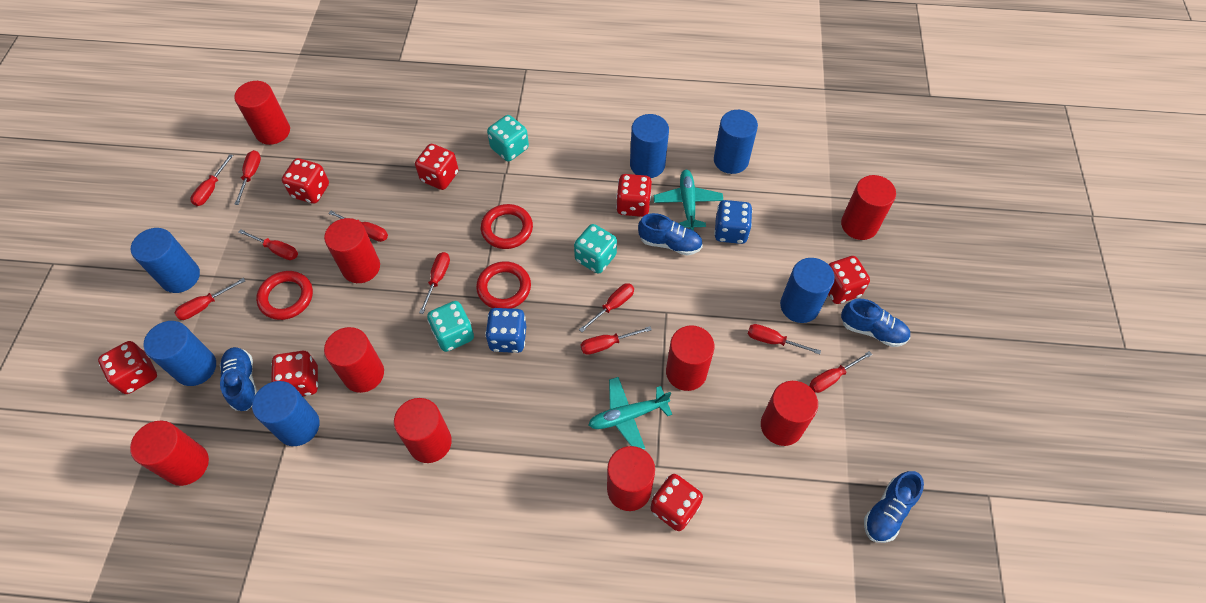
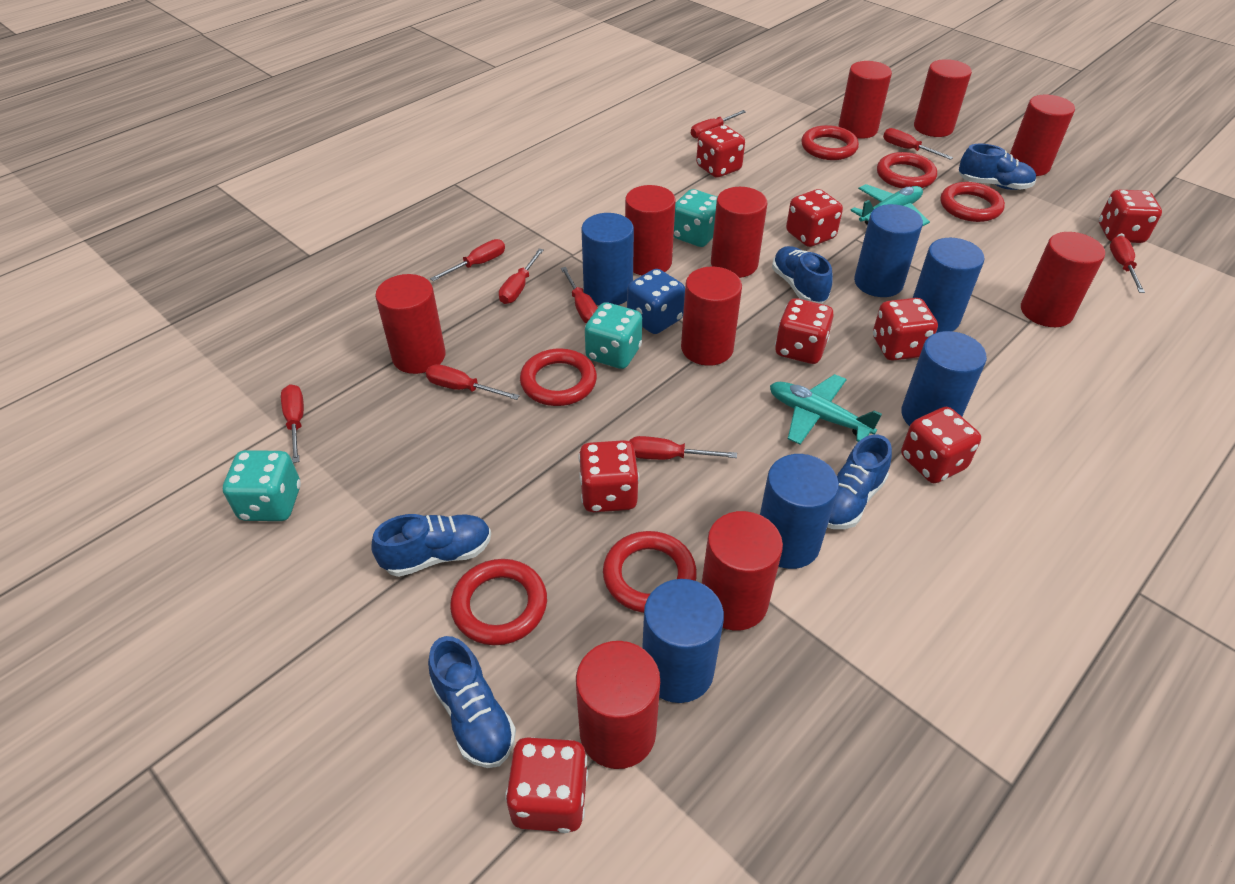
blue dice: [485,308,526,353] [714,200,753,244] = 2 -> [627,269,685,334] = 1
blue shoe: [220,347,258,411] [638,213,703,256] [841,299,910,347] [864,471,924,543] = 4 -> [371,514,491,577] [428,636,516,768] [772,246,833,304] [827,435,892,529] [959,144,1036,190] = 5
red cylinder: [130,421,209,486] [234,81,290,145] [324,218,380,283] [324,327,384,393] [394,398,452,463] [607,446,655,511] [666,325,714,391] [761,381,818,446] [841,175,896,240] = 9 -> [375,274,446,374] [576,641,660,769] [625,185,676,275] [681,267,742,366] [702,511,783,631] [711,187,767,278] [838,61,892,139] [914,59,972,137] [1010,95,1075,176] [1021,232,1105,327] = 10
red dice: [98,341,157,394] [271,351,318,396] [282,158,329,204] [415,144,459,190] [616,174,652,217] [650,474,703,531] [828,256,870,304] = 7 -> [505,737,588,833] [578,440,639,512] [696,125,745,178] [775,298,834,364] [786,189,843,247] [873,298,938,361] [901,407,981,483] [1099,190,1162,243] = 8
red ring: [256,271,313,320] [476,261,531,309] [481,204,533,249] = 3 -> [450,559,547,645] [520,348,597,406] [603,531,697,613] [801,125,859,160] [877,152,937,188] [941,182,1005,222] = 6
red screwdriver: [174,278,245,320] [190,154,233,206] [234,150,261,205] [238,229,298,260] [328,211,388,242] [419,252,450,314] [579,283,634,332] [581,326,652,355] [748,324,821,354] [809,351,872,393] = 10 -> [281,384,304,463] [426,364,520,400] [430,239,505,281] [499,249,544,304] [561,267,598,323] [629,436,737,460] [691,110,746,139] [883,128,953,160] [1110,236,1145,293] = 9

